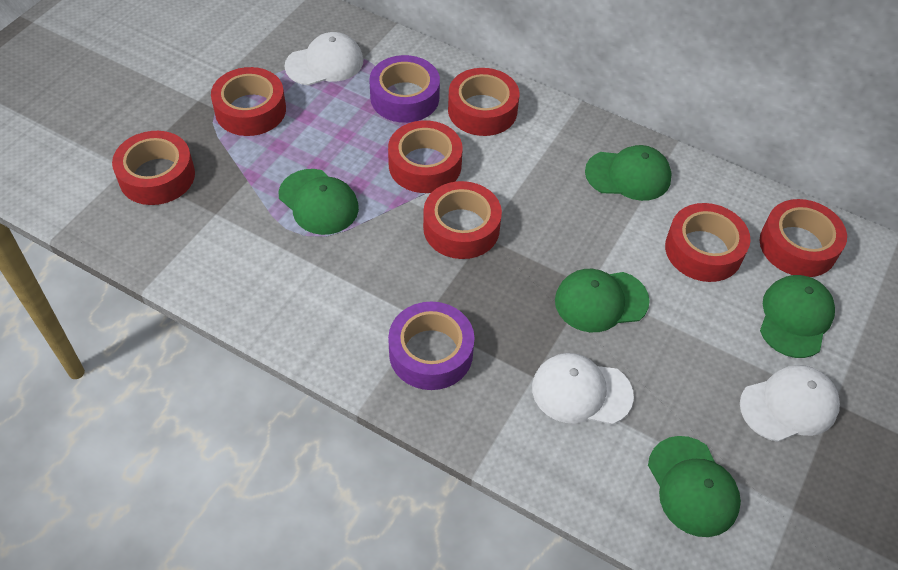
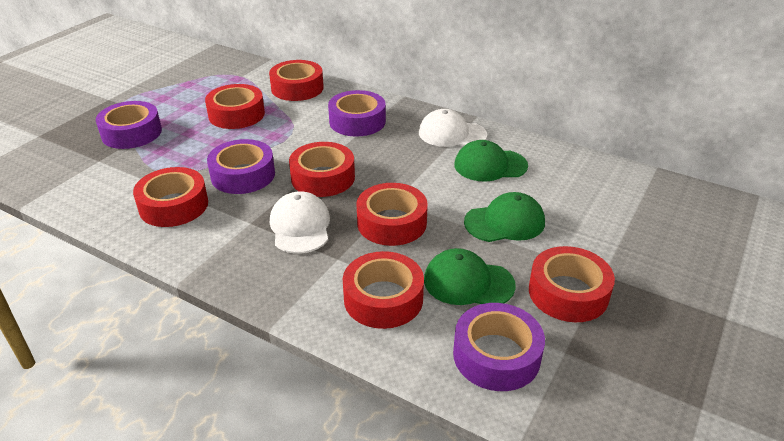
green cap: [279,169,359,235] [555,269,650,332] [585,145,672,201] [648,436,741,537] [760,275,835,358] = 5 -> [424,248,516,305] [454,140,528,182] [464,192,545,242] = 3
purple tape: [369,55,440,123] [388,302,475,390] = 2 -> [96,101,162,149] [207,139,275,194] [328,90,386,137] [453,303,545,391] = 4
white cap: [284,32,363,86] [532,353,634,425] [740,365,840,442] = 3 -> [270,191,330,254] [419,109,487,147] = 2

